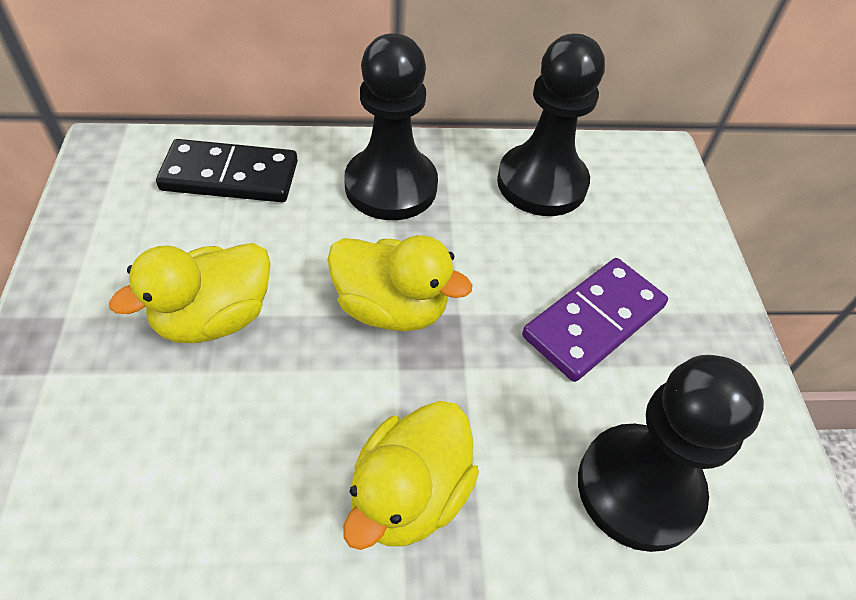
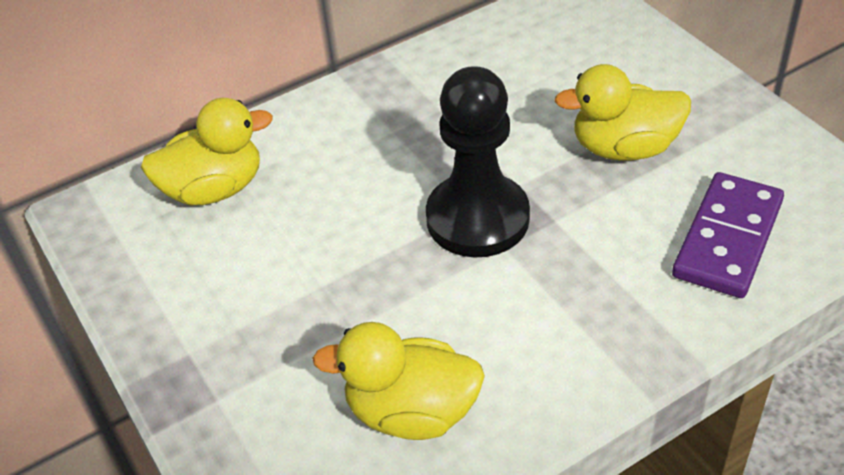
black domino: [156,139,298,202] = 1 -> none = 0
black pawn: [344,33,438,220] [497,34,605,216] [578,355,764,552] = 3 -> [426,66,530,258] = 1

